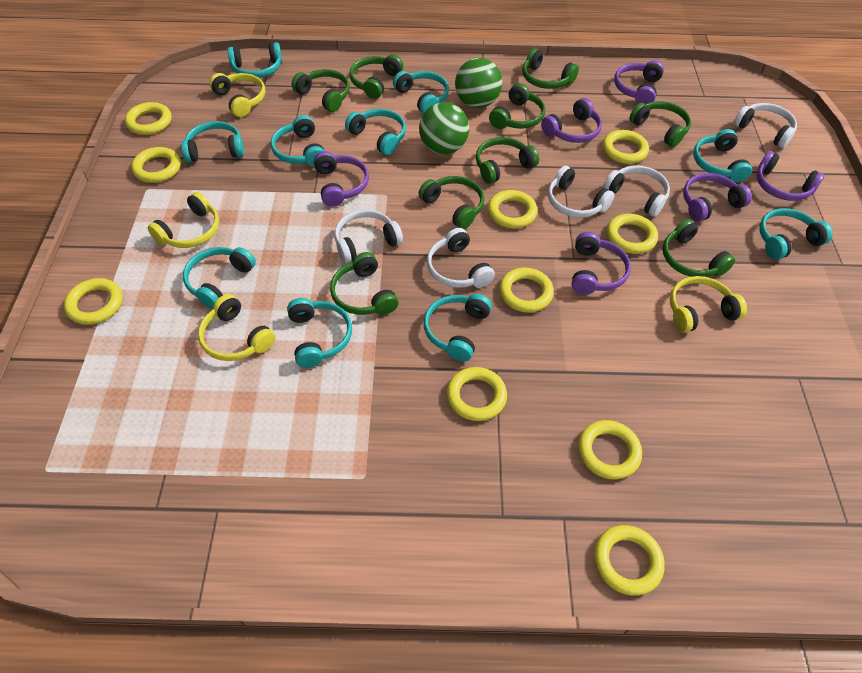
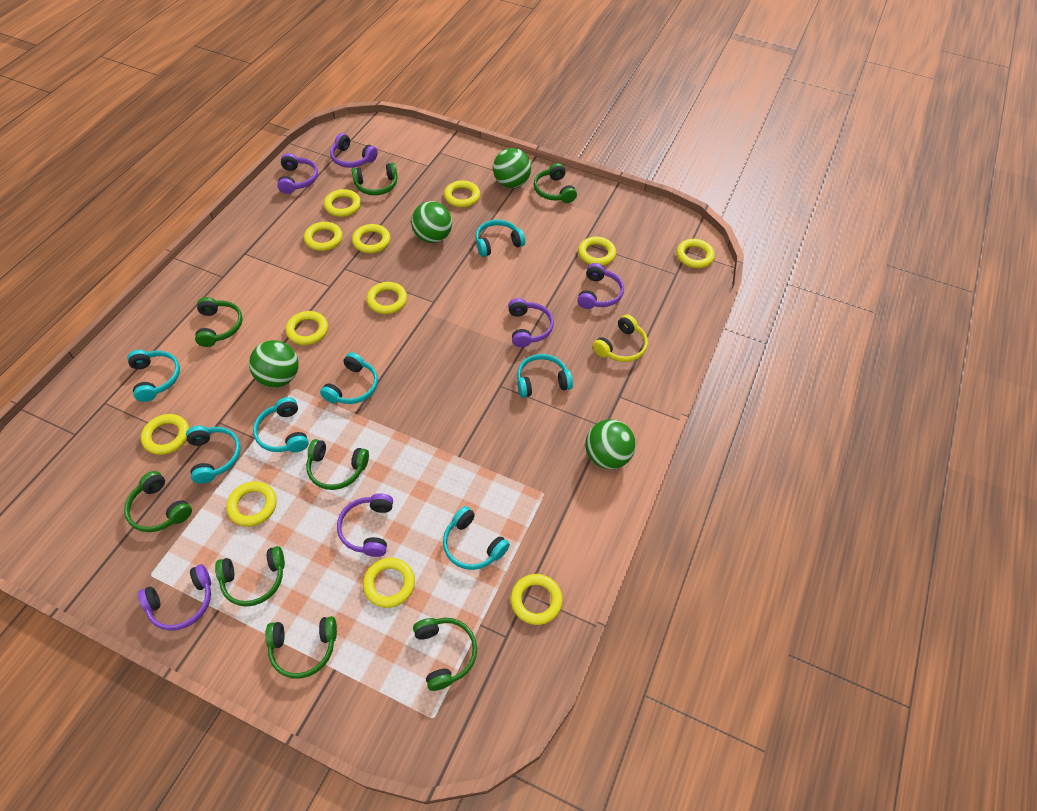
green ball: [419,102,469,155] [455,58,502,108] = 2 -> [249,340,299,388] [411,201,452,243] [493,148,531,188] [585,419,636,469] = 4
green headphones: [292,69,350,112] [330,252,398,315] [349,54,403,99] [419,176,485,229] [476,137,539,184] [489,83,545,129] [522,48,579,89] [630,101,691,147] [662,219,735,277] = 9 -> [124,471,192,532] [195,297,243,347] [215,546,285,607] [265,616,337,679] [306,439,369,490] [352,163,398,195] [413,618,477,691] [534,163,577,203] = 8
turquoise headphones: [181,121,244,163] [183,247,256,309] [228,42,282,78] [271,115,325,167] [287,298,352,368] [345,109,406,155] [393,71,449,114] [424,294,492,362] [693,129,752,182] [759,208,833,260] = 10 -> [128,350,180,402] [186,426,241,484] [253,397,309,452] [320,352,378,404] [443,506,510,570] [476,220,525,257] [517,354,573,398] = 7
white headphones: [334,210,403,263] [427,228,495,288] [548,166,615,218] [603,165,670,217] [734,103,797,148] = 5 -> none = 0
yellow headphones: [148,192,219,248] [198,294,276,361] [209,73,266,117] [670,276,747,333] = 4 -> [593,314,648,362] = 1
yellow ring: [64,278,123,325] [125,102,172,135] [131,147,181,183] [447,367,507,421] [488,190,538,229] [499,268,554,313] [578,420,642,479] [594,525,665,595] [603,130,649,164] [607,214,658,254] = 10 -> [141,414,189,455] [226,481,277,527] [286,311,328,345] [304,222,343,251] [324,189,361,217] [352,224,391,253] [363,558,415,608] [367,282,407,314] [444,180,480,208] [511,574,563,625] [578,236,616,266] [677,239,715,268] = 12

